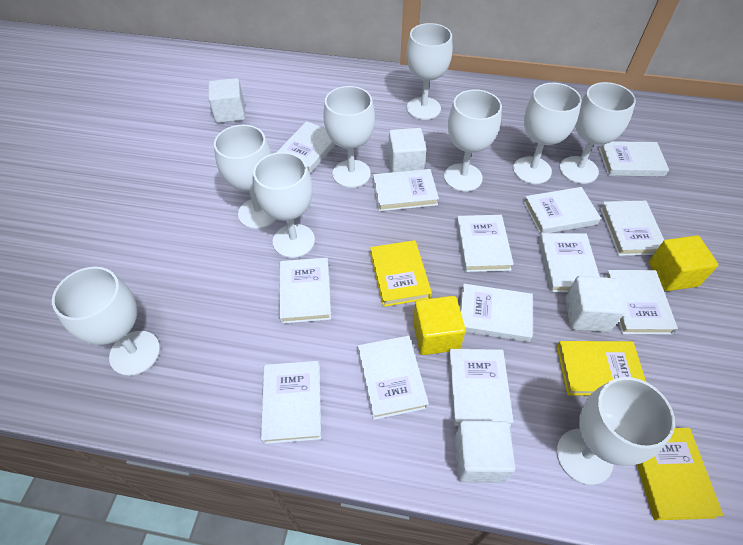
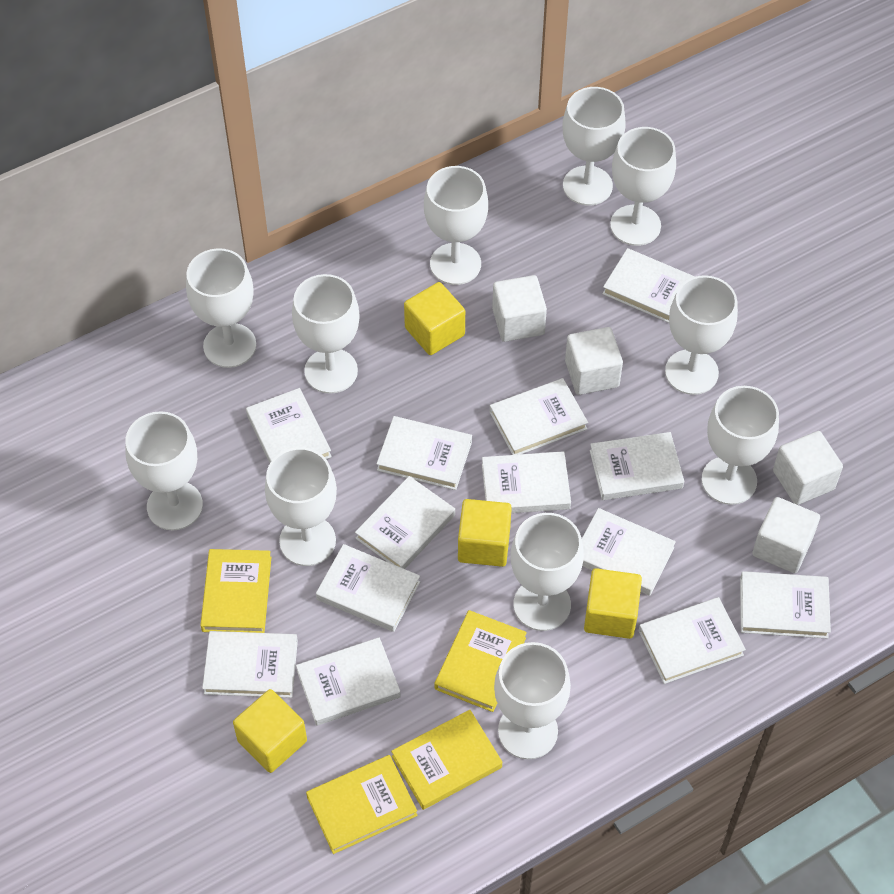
white goblet: [52,267,160,376] [214,125,276,229] [253,152,315,258] [323,86,375,188] [406,23,452,120] [444,90,502,192] [513,83,582,184] [557,377,675,485] [560,82,636,184] = 9 -> [125,411,203,531] [186,248,256,368] [265,447,337,566] [292,274,360,394] [424,166,488,285] [494,642,571,759] [511,513,584,631] [562,87,626,205] [610,127,676,246] [665,275,738,395] [702,386,779,505] = 11
yellow book: [370,240,432,307] [557,341,646,396] [637,428,723,520] = 3 -> [200,549,272,633] [306,755,417,854] [391,710,502,810] [434,610,527,712] = 4
yellow cube: [413,296,466,355] [648,235,718,291] = 2 -> [233,689,307,773] [404,282,465,355] [458,499,512,567] [584,568,642,639] = 4

